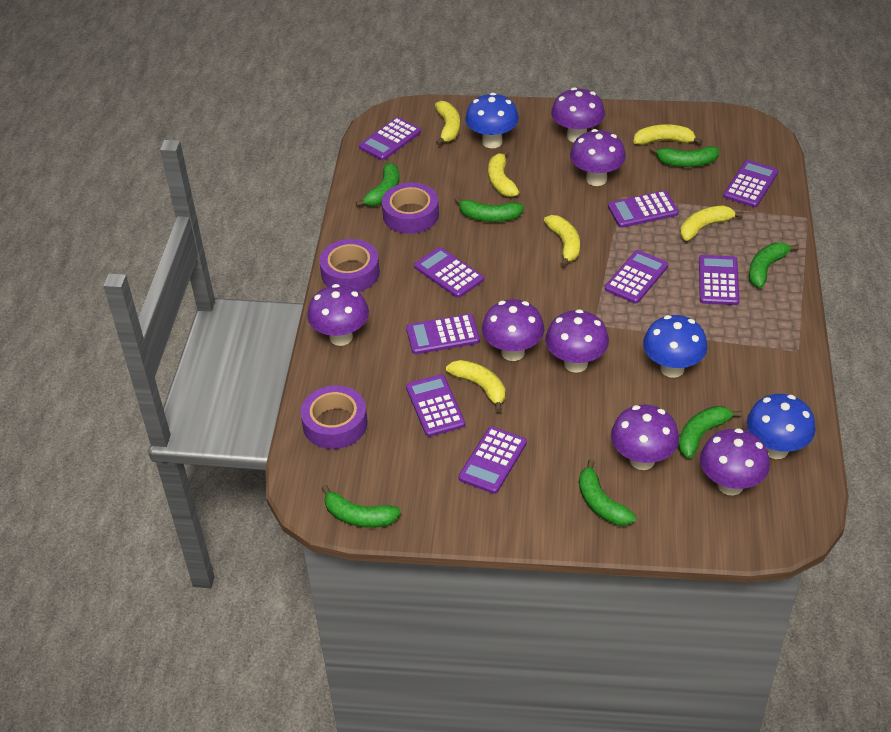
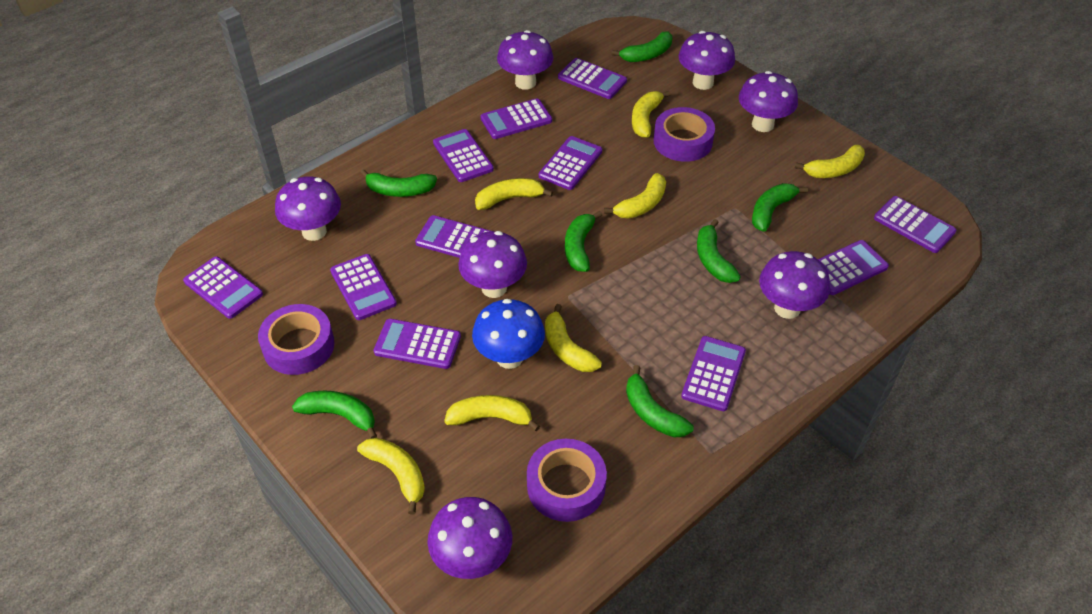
blue mushroom: [465,93,519,148] [643,315,708,378] [747,394,816,459] = 3 -> [472,299,545,369] = 1
purple calculator: [359,117,421,160] [406,314,480,354] [406,374,465,437] [414,247,484,298] [459,426,527,494] [605,250,668,304] [608,191,679,228] [699,255,739,305] [723,160,778,207] = 9 -> [183,256,263,319] [330,254,397,320] [374,319,461,369] [415,215,490,258] [433,129,494,182] [480,98,552,139] [539,136,602,190] [558,58,627,99] [681,336,746,411] [818,240,889,295] [874,196,957,253] = 11
yellow banana: [435,101,460,146] [446,360,505,412] [488,149,519,197] [544,215,580,267] [634,124,702,145] [680,205,744,241] = 6 -> [357,438,425,514] [444,395,540,431] [475,178,553,210] [545,304,602,372] [604,173,666,219] [632,91,671,138] [795,145,865,178] = 7

